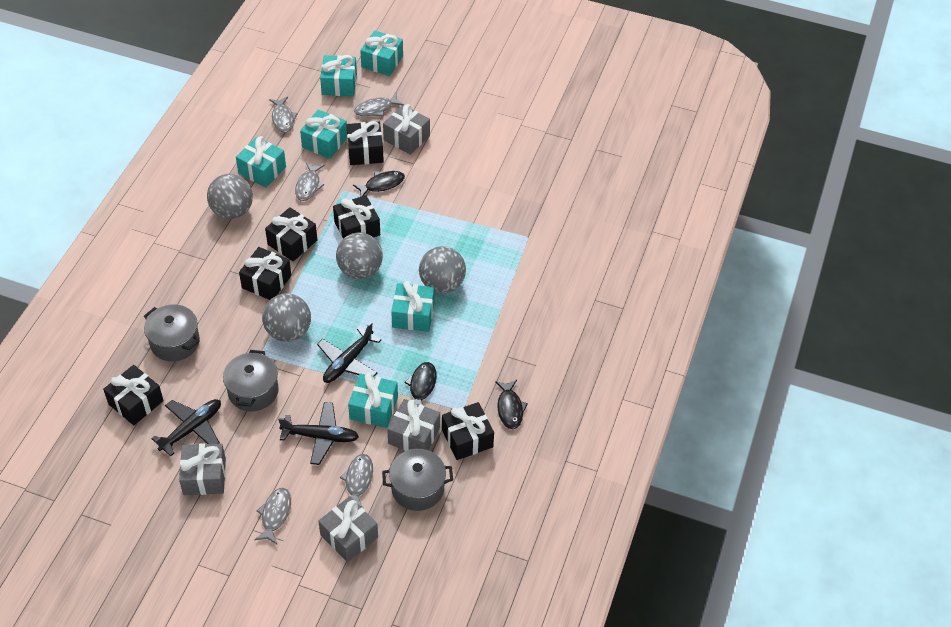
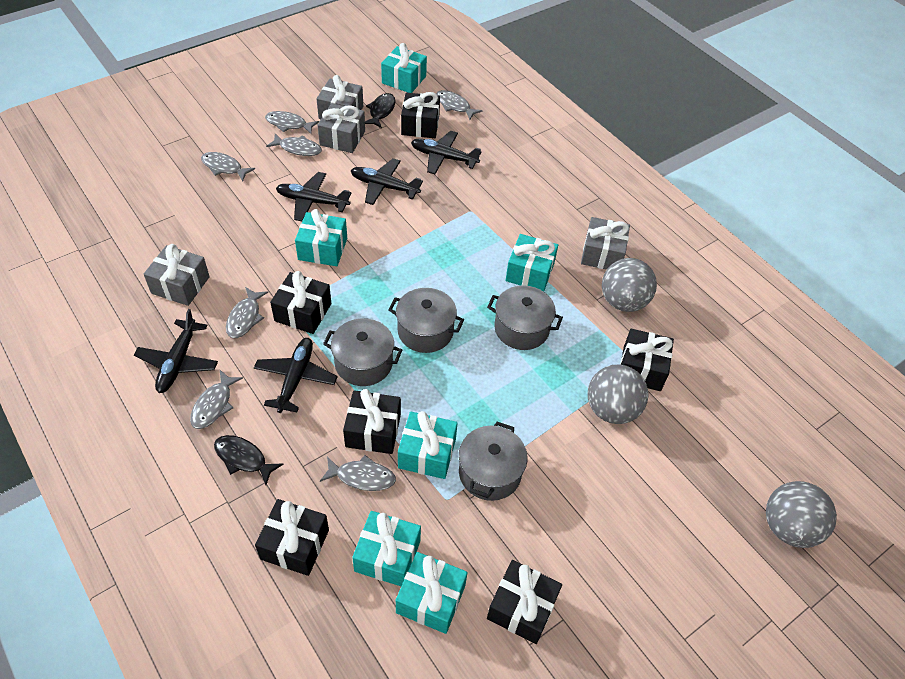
black fish: [353,171,405,196] [405,362,437,405] [495,380,528,429] = 3 -> [214,435,283,485] [365,93,396,128] = 2
black plane: [151,399,221,456] [278,402,359,465] [317,322,382,383] = 3 -> [134,309,218,393] [254,338,338,413] [276,172,351,221] [351,158,423,205] [411,131,481,174] = 5
grey ball: [207,174,253,219] [262,293,311,342] [336,232,383,279] [419,246,466,293] = 4 -> [588,364,649,424] [602,258,657,312] [766,481,837,548] = 3
grey fish: [254,488,291,544] [269,97,298,133] [295,162,325,201] [340,454,373,509] [354,93,404,116] = 5 -> [190,370,243,429] [201,152,255,181] [226,287,268,338] [265,111,319,134] [266,134,322,156] [320,455,396,491] [436,90,483,120] = 7
grey pot: [144,304,200,362] [223,350,279,411] [382,449,453,511] = 3 -> [323,318,402,386] [388,288,464,353] [459,421,527,501] [487,285,563,350] = 4

